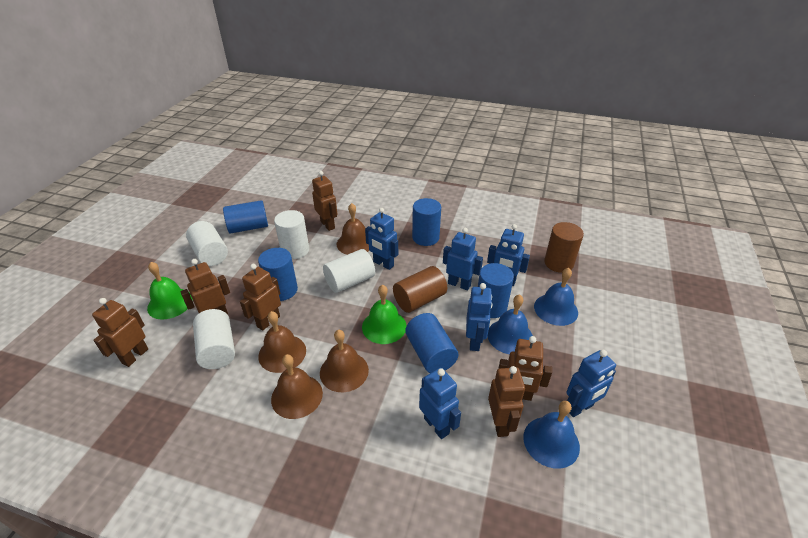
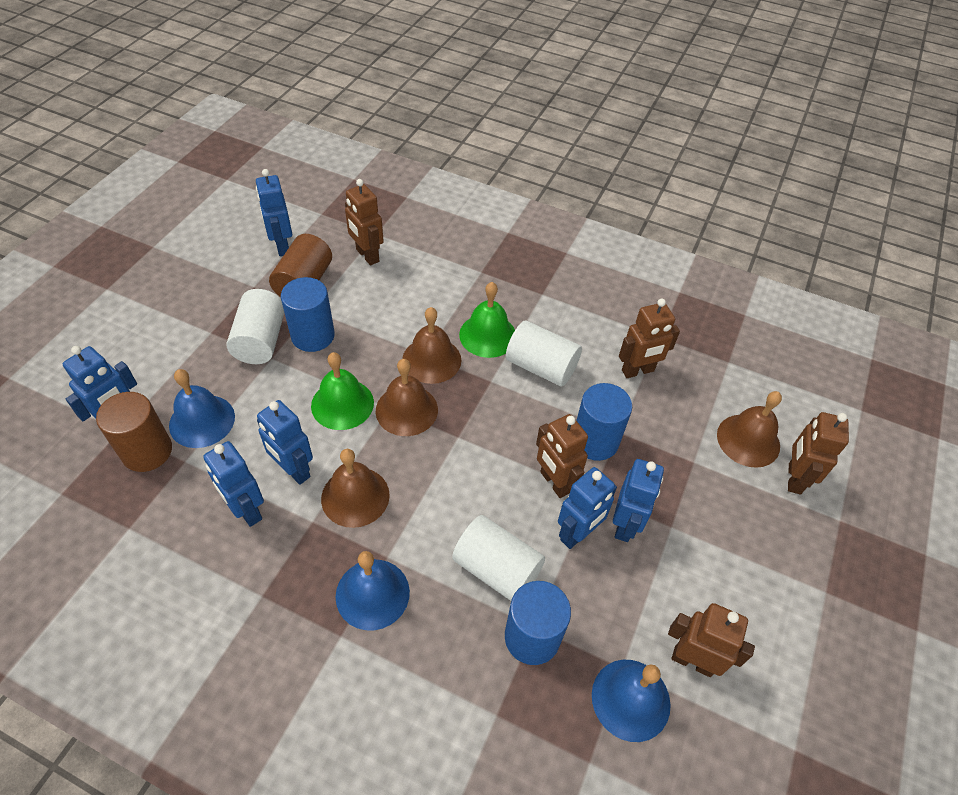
blue cylinder: [223,200,268,234] [258,248,298,301] [406,313,458,373] [412,198,441,246] [478,263,514,318] = 5 -> [281,277,335,352] [505,581,571,665] [576,383,632,461] = 3
brown robot: [92,298,148,367] [180,259,230,315] [240,264,281,330] [312,171,337,231] [488,366,525,437] [498,336,552,401] = 6 -> [345,179,384,266] [536,414,588,498] [619,299,680,378] [668,603,755,677] [788,412,849,494] = 5
white cylinder: [186,221,228,266] [193,309,235,369] [274,210,309,259] [323,249,375,293] = 4 -> [226,289,284,364] [452,515,545,601] [506,320,582,387] = 3

